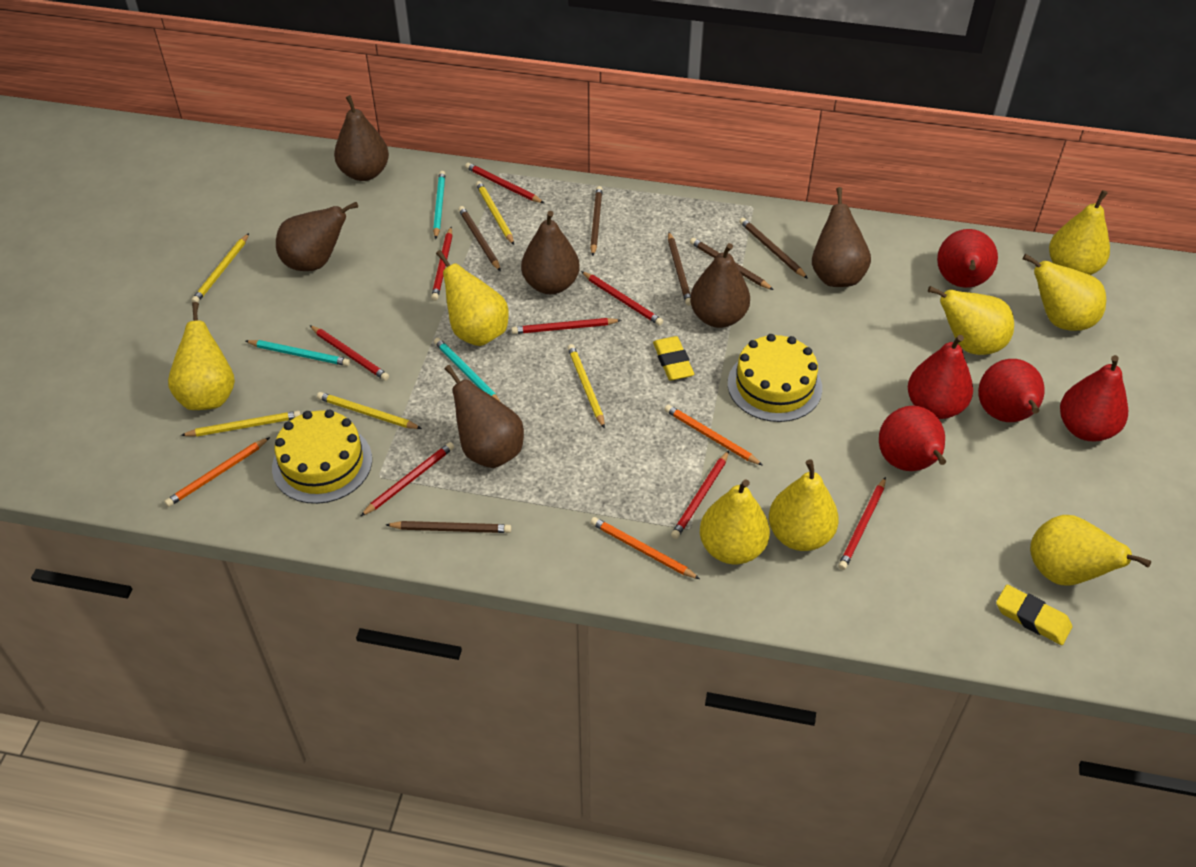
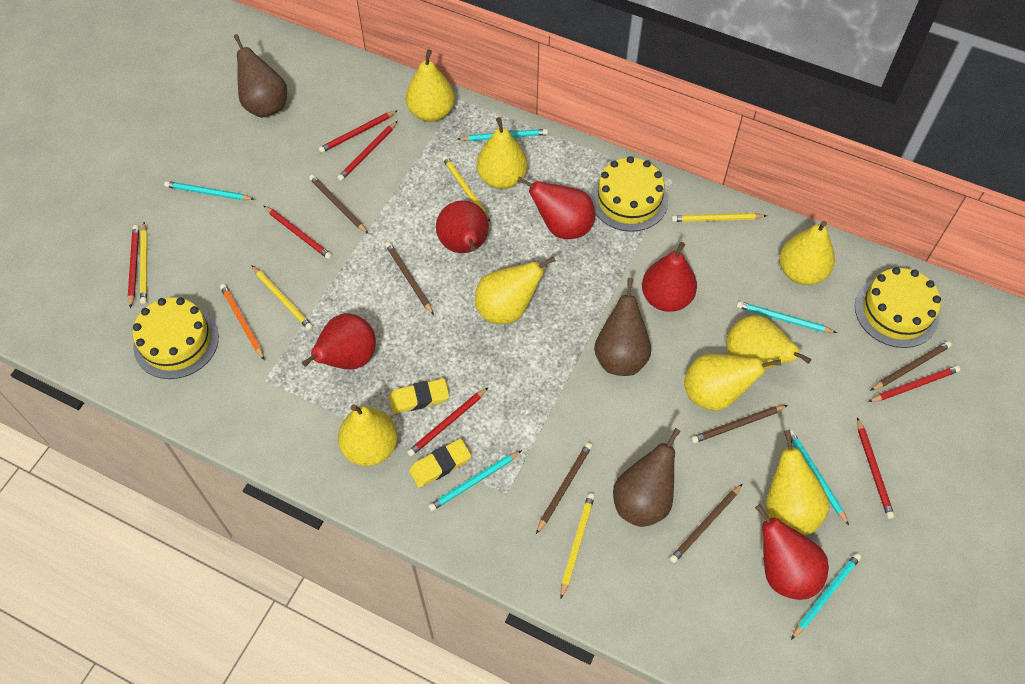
brown pear: [276,202,358,271] [334,95,389,181] [445,365,524,468] [521,211,580,294] [690,243,750,328] [812,187,871,287] = 6 -> [233,34,287,118] [594,278,651,376] [613,428,681,527] = 3
orange pencil: [164,437,270,507] [590,517,700,579] [664,405,763,466] = 3 -> [220,284,264,360] = 1
red pencil: [309,325,389,381] [361,442,454,516] [431,227,453,301] [465,163,544,203] [511,318,621,334] [581,271,663,326] [671,451,729,539] [838,477,886,570] = 8 -> [128,225,139,308] [263,205,332,259] [319,110,398,153] [337,121,398,181] [407,388,488,457] [857,417,895,519] [868,365,960,402] = 7
turquoise pencil: [246,340,350,366] [433,171,446,239] [434,338,500,401] = 3 -> [164,181,254,200] [428,450,522,511] [457,129,548,141] [737,301,837,333] [790,430,849,525] [791,553,861,640] = 6
yellow cake: [272,409,372,504] [728,334,822,422] = 2 -> [132,297,219,379] [591,156,668,232] [855,267,941,348] = 3

